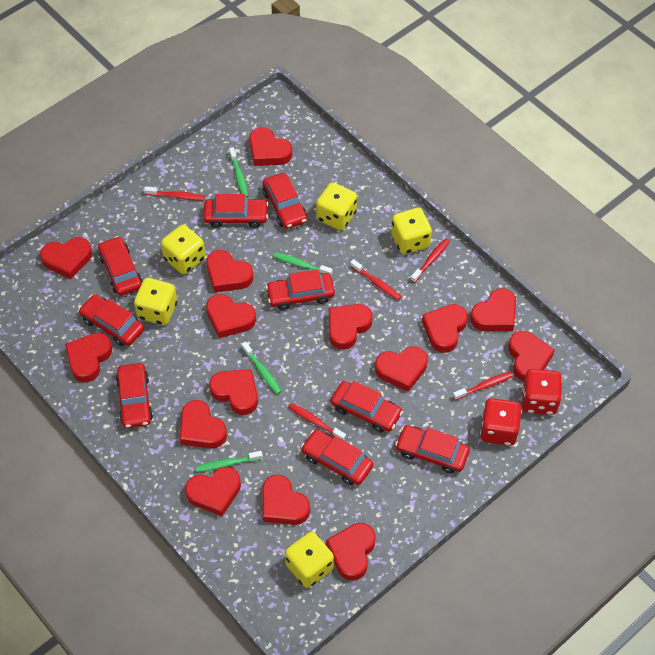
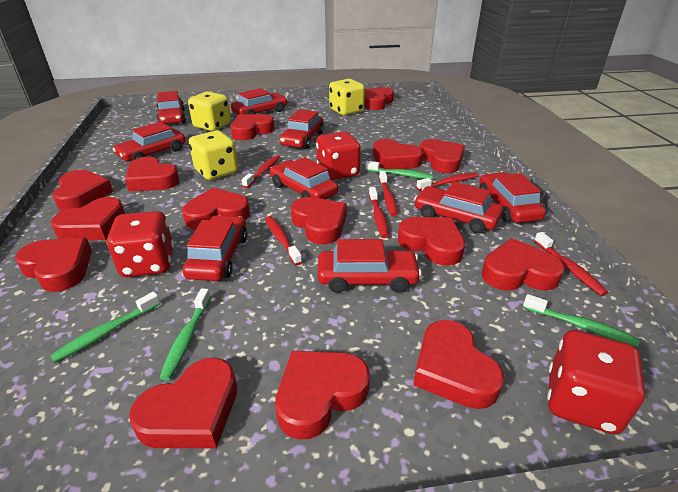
red dice: [480,398,522,446] [522,369,562,415] = 2 -> [107,211,174,277] [316,132,361,180] [547,330,645,434] = 3
red toothbrush: [144,186,205,200] [288,403,346,440] [350,259,401,300] [411,238,450,283] [453,371,513,400] = 5 -> [242,155,280,188] [265,216,302,265] [369,187,389,238] [379,171,398,216] [416,172,478,191] [534,232,608,296] = 6
yellow dice: [134,278,177,325] [161,225,206,274] [285,532,334,588] [316,182,357,230] [391,208,432,254] = 5 -> [188,91,231,131] [189,130,238,180] [329,79,365,115] = 3

